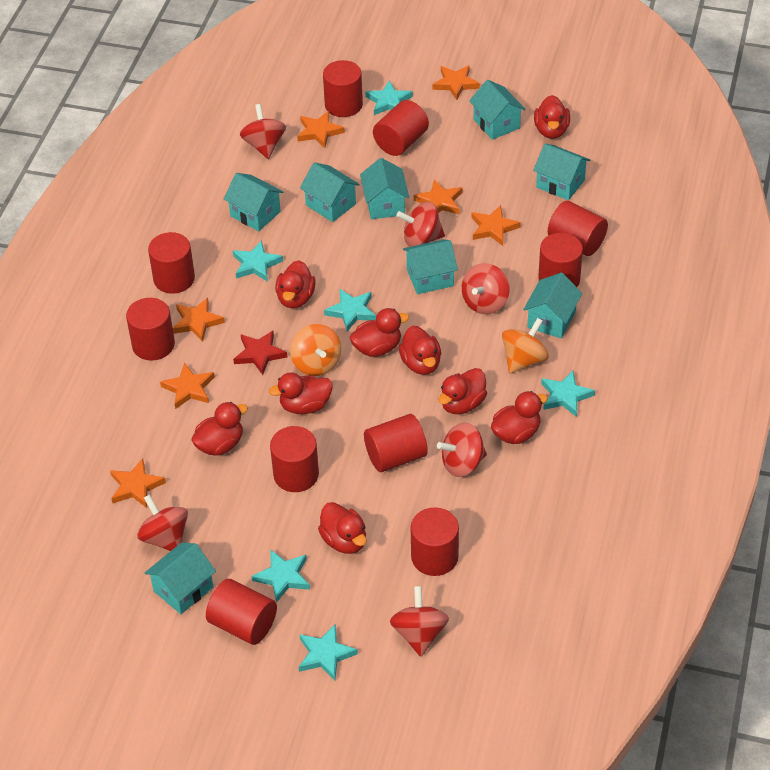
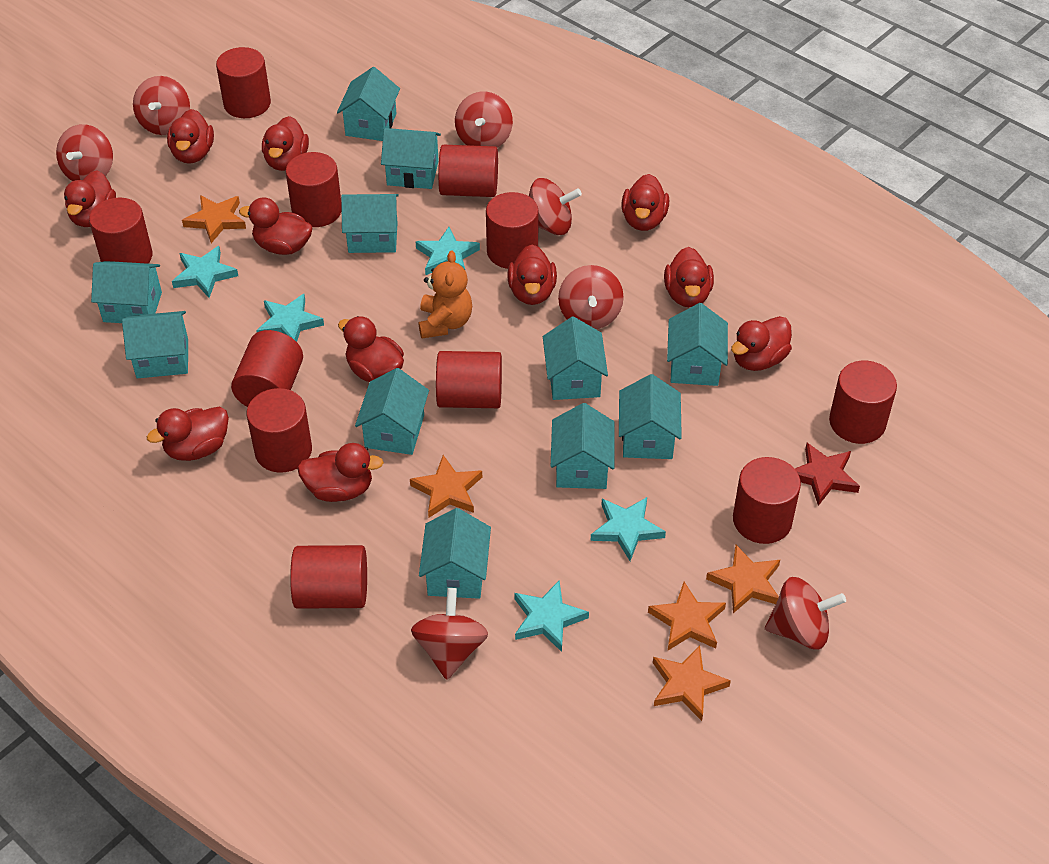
orange spinning top: [290,324,341,376] [502,318,549,374] = 2 -> none = 0
orange star: [110,458,166,508] [160,363,215,409] [173,298,225,342] [297,111,345,148] [414,179,462,214] [433,65,480,100] [471,205,521,246] = 7 -> [182,195,246,243] [410,455,482,518] [648,582,726,650] [653,645,731,721] [706,545,780,613] = 5
orange teddy bear: none = 0 -> [419,251,472,338] = 1
red cylinder: [126,298,175,361] [148,232,195,294] [206,579,277,645] [270,426,319,492] [323,60,363,117] [364,414,428,472] [373,100,429,156] [411,507,459,576] [538,233,583,287] [548,201,608,256] = 10 -> [89,198,153,264] [216,47,271,118] [231,330,303,407] [246,388,312,473] [286,152,342,227] [290,545,367,609] [436,351,502,408] [438,145,498,197] [486,192,539,269] [733,457,801,544] [829,361,897,444] = 11
red duck: [191,402,248,456] [269,372,333,414] [275,260,316,308] [318,502,367,554] [350,308,409,357] [399,325,441,375] [438,368,487,414] [491,391,548,444] [534,95,570,139] = 9 -> [64,170,116,227] [147,406,229,461] [167,109,214,164] [239,197,313,255] [262,116,309,171] [297,443,384,502] [338,316,404,382] [507,245,557,305] [621,174,669,231] [664,247,714,308] [731,316,792,371] = 11
red spinning top: [137,494,188,551] [240,104,286,159] [390,586,449,657] [396,202,445,247] [437,423,487,477] [462,263,509,314] = 6 -> [56,124,113,181] [133,76,190,135] [411,588,488,680] [455,92,513,148] [529,178,582,235] [558,265,624,329] [765,577,846,649] = 7
turquoise house: [145,543,216,614] [224,173,283,231] [300,162,360,222] [360,158,409,219] [403,239,458,294] [469,80,526,140] [523,273,582,339] [533,144,590,200] = 8 -> [91,261,162,323] [122,311,188,378] [337,67,400,141] [341,194,399,253] [355,368,429,455] [381,128,441,189] [419,508,491,599] [543,317,608,400] [551,403,614,489] [619,374,682,459] [667,303,728,386] = 11
turquoise star: [233,240,283,282] [252,550,310,603] [299,624,358,681] [324,289,376,332] [365,80,413,115] [541,371,595,417] = 6 -> [172,246,238,298] [256,294,324,342] [416,227,480,275] [514,580,589,652] [591,497,666,561] = 5

